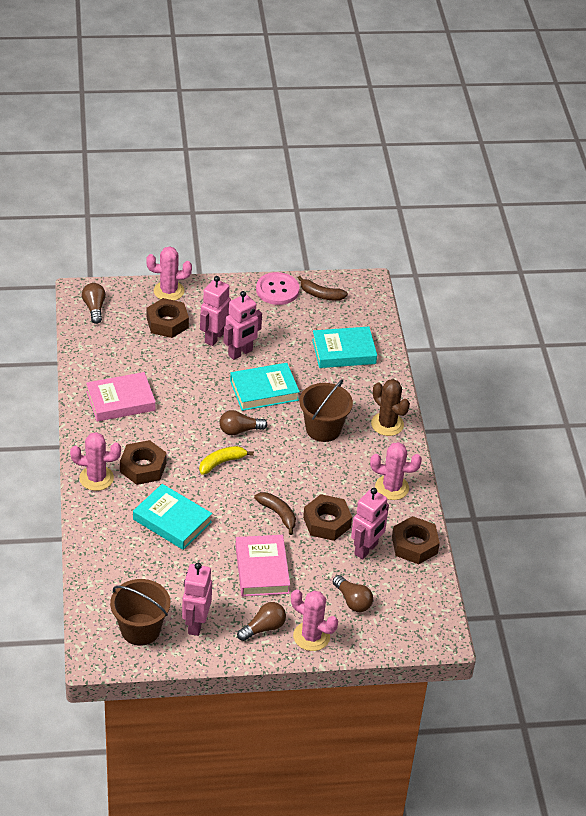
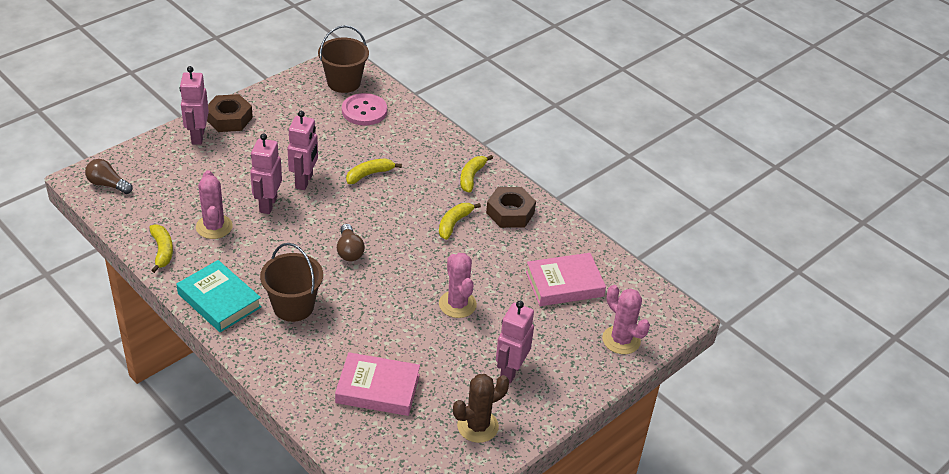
brown banana: [254,492,296,535] [298,276,348,301] = 2 -> none = 0
brown light bulb: [82,283,106,324] [219,410,268,435] [237,602,286,641] [333,575,373,612] = 4 -> [85,159,133,194] [337,224,365,261] = 2
brown nut: [120,440,167,485] [147,298,189,338] [303,494,352,541] [392,516,440,564] = 4 -> [207,94,253,132] [486,187,536,228] = 2
pink cactus: [70,432,121,491] [146,246,192,301] [291,589,338,651] [370,442,422,500] = 4 -> [196,170,233,239] [439,253,477,318] [602,285,650,354] = 3
turquoise book: [133,484,212,550] [230,363,300,411] [312,327,377,368] = 3 -> [176,260,261,332] = 1
yellow banana: [199,446,254,475] = 1 -> [149,224,173,273] [346,158,402,184] [439,203,481,240] [460,155,493,193] = 4

